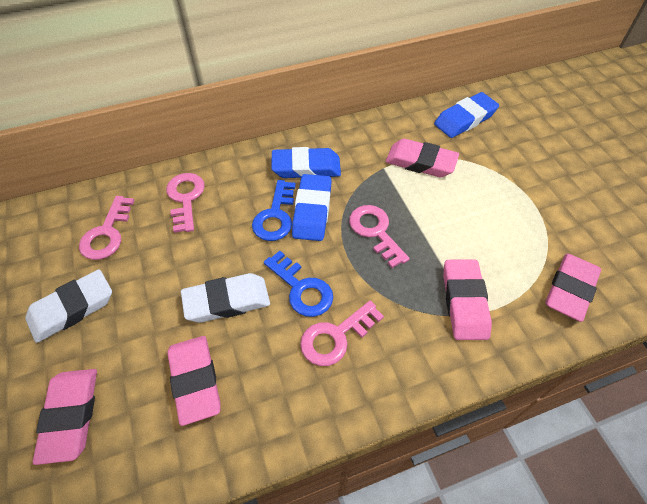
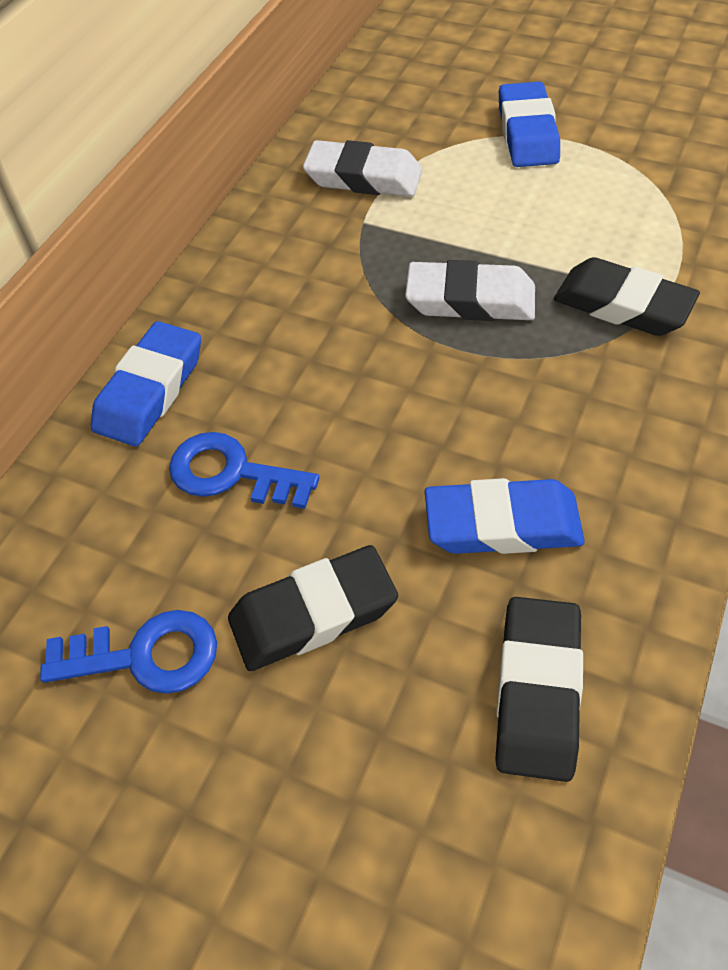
black eraser: none = 0 -> [228,545,398,671] [495,597,583,782] [554,257,700,336] = 3
pink eraser: [33,369,97,465] [167,336,221,426] [386,139,459,177] [443,259,492,340] [545,254,601,322] = 5 -> none = 0
pink key: [79,196,134,260] [166,173,205,233] [300,301,384,366] [349,205,410,268] = 4 -> none = 0

